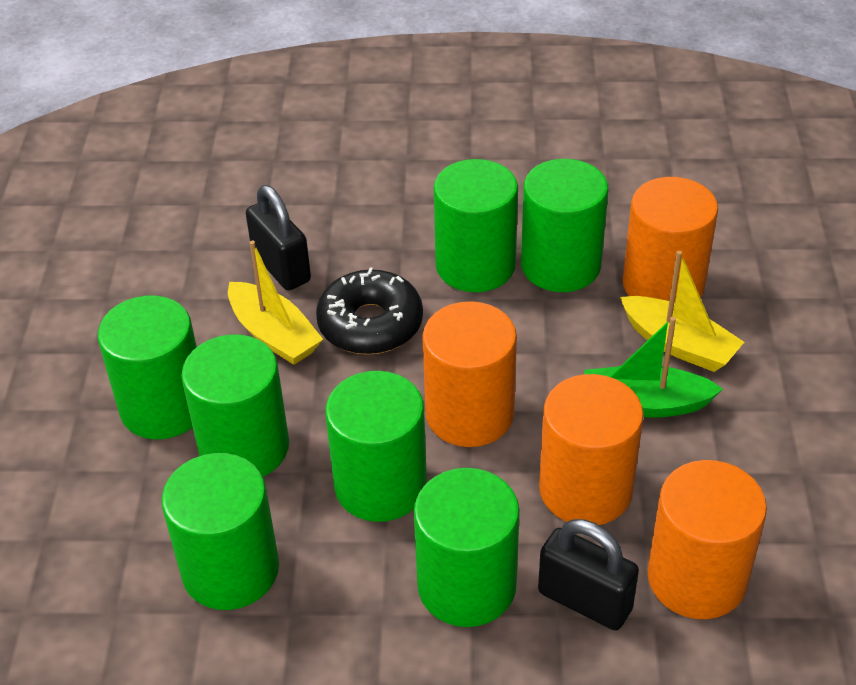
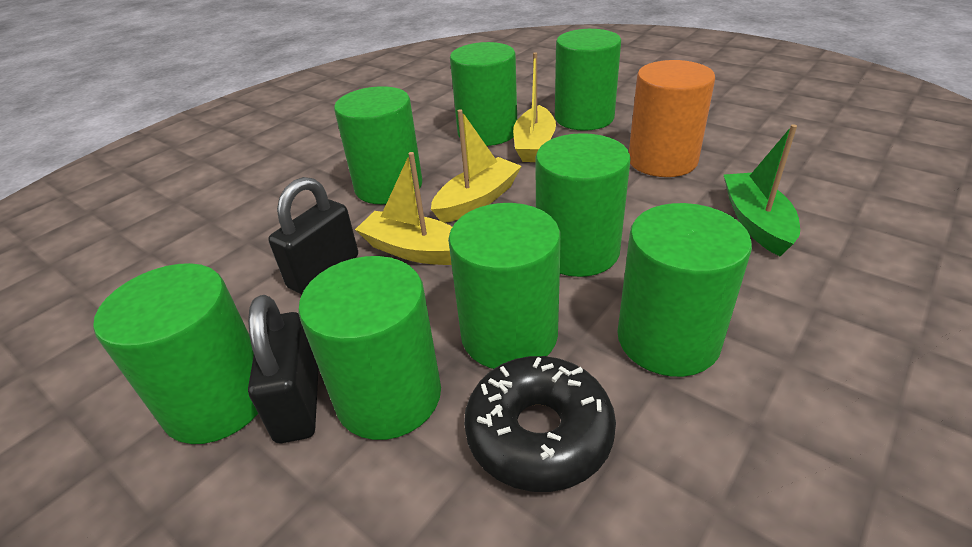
green cylinder: [98,296,197,439] [161,453,279,610] [181,334,289,477] [325,371,427,522] [414,468,520,627] [434,159,518,292] [521,159,608,292] = 7 -> [93,263,258,444] [298,256,441,440] [334,86,422,204] [448,203,561,369] [450,42,517,146] [535,133,631,277] [555,29,621,131] [617,203,752,377] = 8
orange cylinder: [422,301,517,447] [539,374,644,525] [623,177,718,303] [647,460,767,619] = 4 -> [629,60,715,177] = 1
yellow boat: [228,240,323,365] [620,251,744,372] = 2 -> [355,152,452,265] [431,109,522,223] [513,52,556,162] = 3

